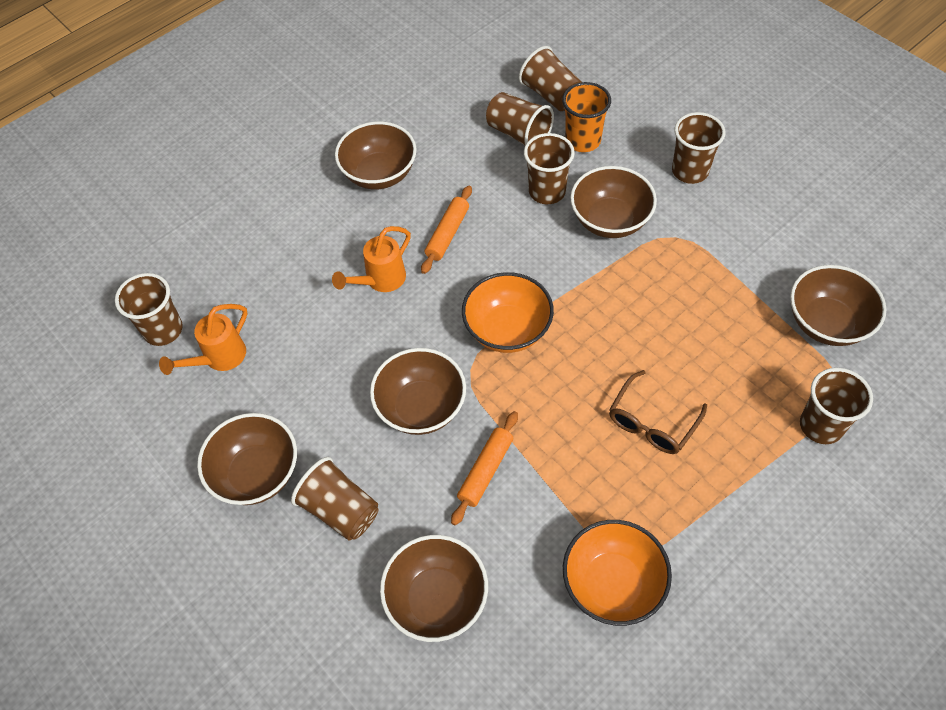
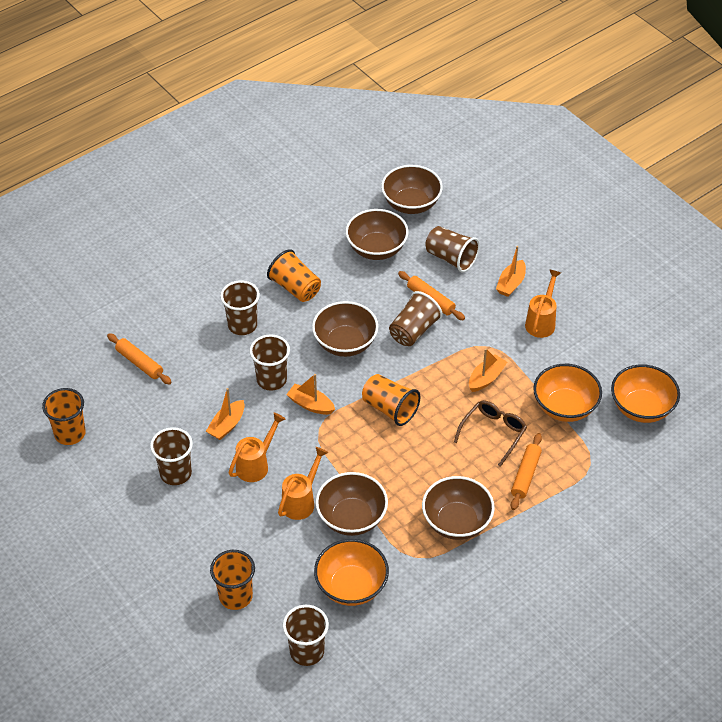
brown bowl: [197,413,297,505] [335,122,416,190] [370,348,466,435] [380,535,488,642] [570,166,657,238] [790,265,886,346] = 6 -> [312,301,378,357] [316,472,388,536] [346,209,408,260] [381,165,443,214] [422,476,495,540] = 5
brown cup: [115,273,183,346] [291,457,378,541] [486,92,554,145] [519,46,582,111] [524,133,575,204] [672,112,725,184] [800,368,873,444] = 7 -> [150,427,193,485] [220,280,260,335] [250,334,290,391] [283,605,329,666] [389,291,443,346] [425,226,480,272] = 6
orange boat: none = 0 -> [206,388,245,440] [286,374,335,415] [469,348,507,392] [496,246,526,297] = 4
orange bowl: [462,272,554,353] [563,520,672,626] = 2 -> [314,539,389,606] [533,364,602,422] [611,364,680,423] = 3
orange cup: [562,82,611,152] = 1 -> [42,388,86,445] [210,550,255,610] [267,249,321,302] [362,374,421,426] = 4
orange rolling pin: [421,185,472,274] [451,411,518,526] = 2 -> [107,333,172,385] [398,271,465,320] [511,433,542,510] = 3
orange watering can: [159,304,247,375] [332,226,411,292] = 2 -> [228,413,286,482] [278,447,328,520] [525,269,561,338] = 3

